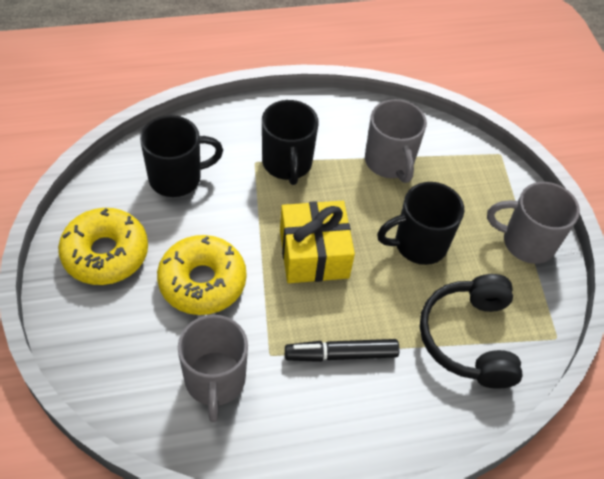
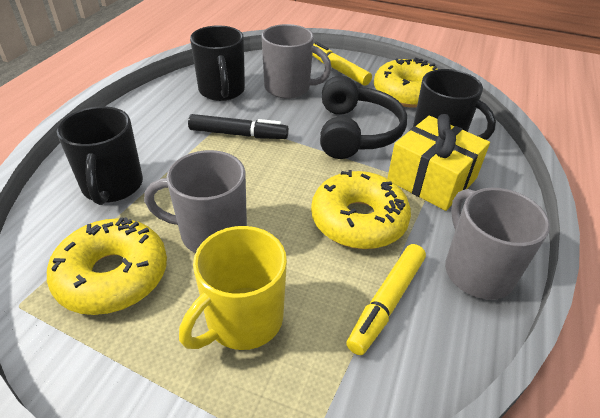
yellow donut: [58,208,148,285] [157,235,246,315] = 2 -> [47,217,167,315] [311,170,411,249] [374,58,438,108] = 3
yellow marker: none = 0 -> [312,42,372,86] [346,244,426,355] = 2
yellow mug: none = 0 -> [179,226,287,350] = 1

